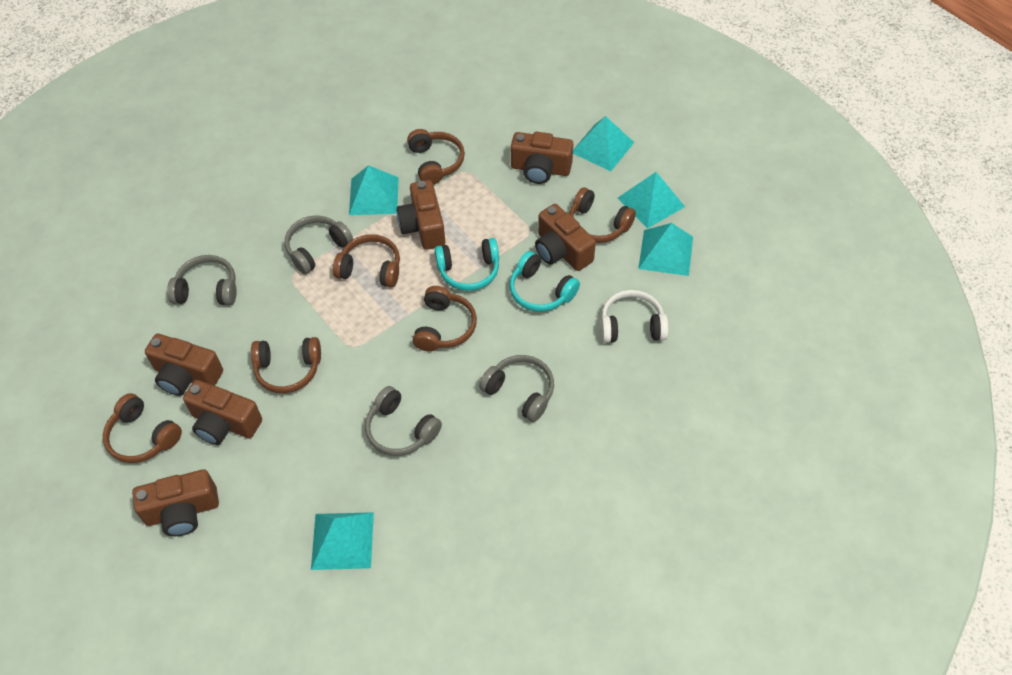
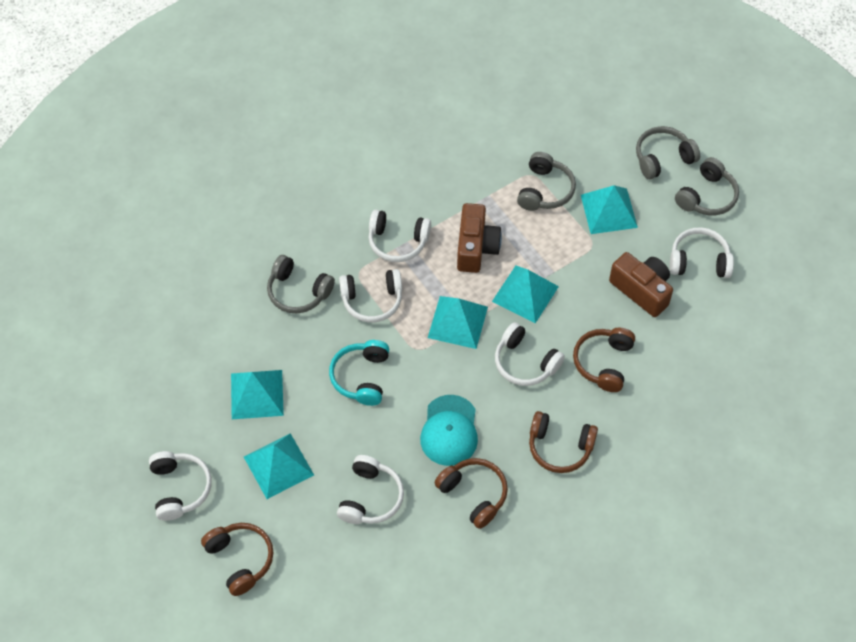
brown camera: [132,469,219,536] [145,334,223,396] [183,380,262,445] [397,180,445,250] [511,132,573,184] [535,204,596,271] = 6 -> [457,203,502,273] [609,252,673,317] = 2
brown headphones: [103,393,182,463] [251,337,321,393] [333,234,400,287] [407,129,465,185] [413,286,477,352] [569,187,636,243] = 6 -> [201,523,273,596] [435,458,508,529] [529,411,598,473] [573,328,635,392] = 4
turquoise cap: none = 0 -> [420,395,478,466] = 1
turquoise headphones: [435,238,499,291] [509,251,580,312] = 2 -> [329,340,389,406] = 1
white headphones: [600,290,669,343] = 1 -> [149,451,212,521] [337,455,404,524] [339,269,402,322] [369,210,431,262] [495,322,565,386] [670,227,734,278] = 6

